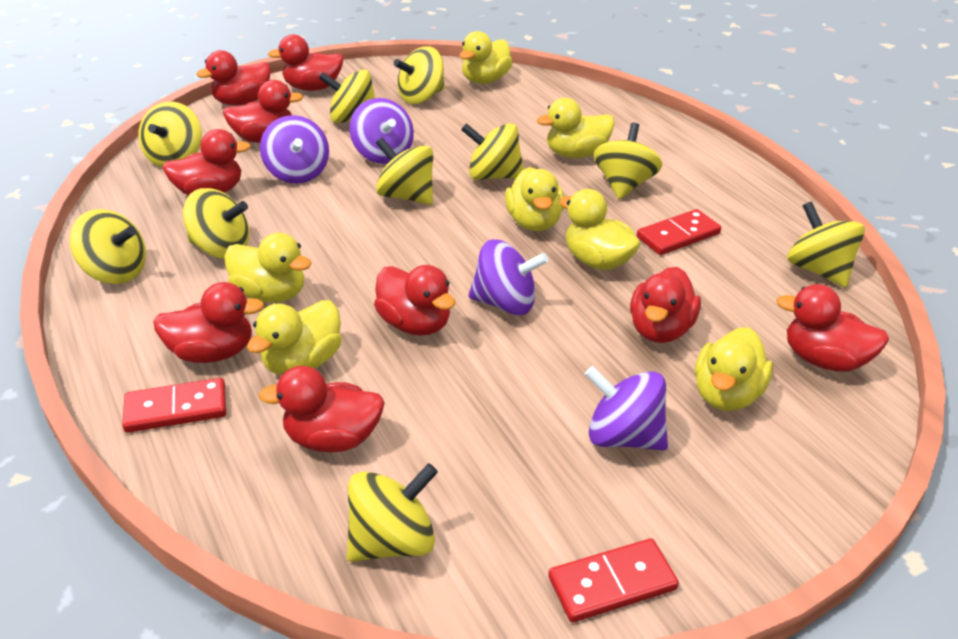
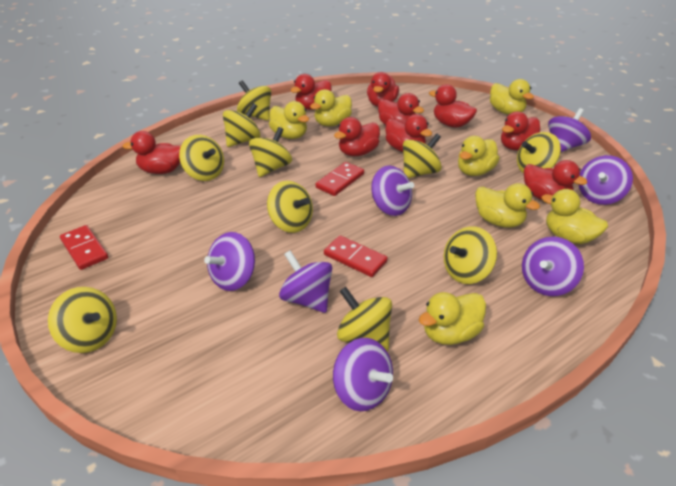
purple spinning top: [260,115,329,184] [349,98,414,164] [468,239,549,315] [585,366,668,451] = 4 -> [204,232,255,291] [279,250,332,313] [333,338,393,411] [371,165,414,216] [522,236,584,296] [548,108,591,152] [578,155,633,205] = 7

